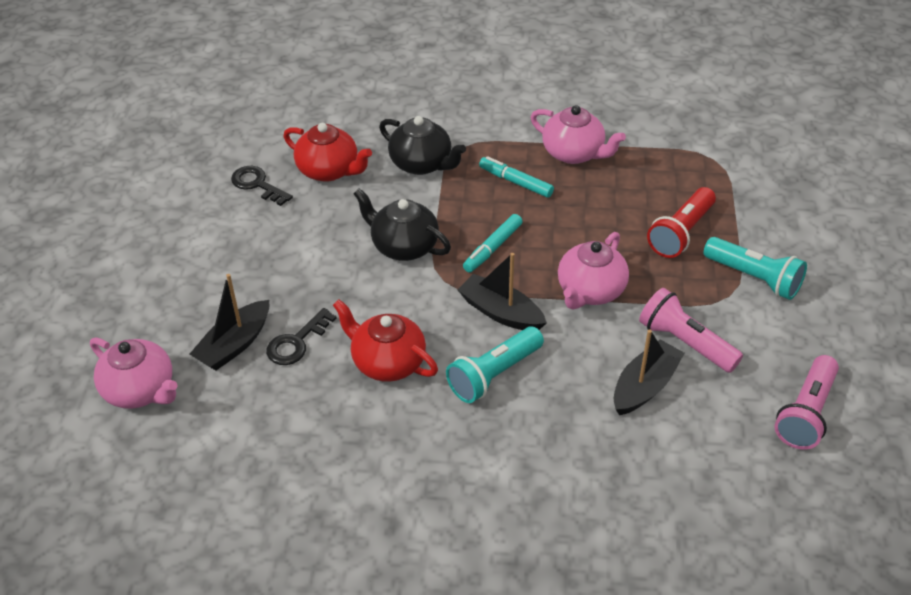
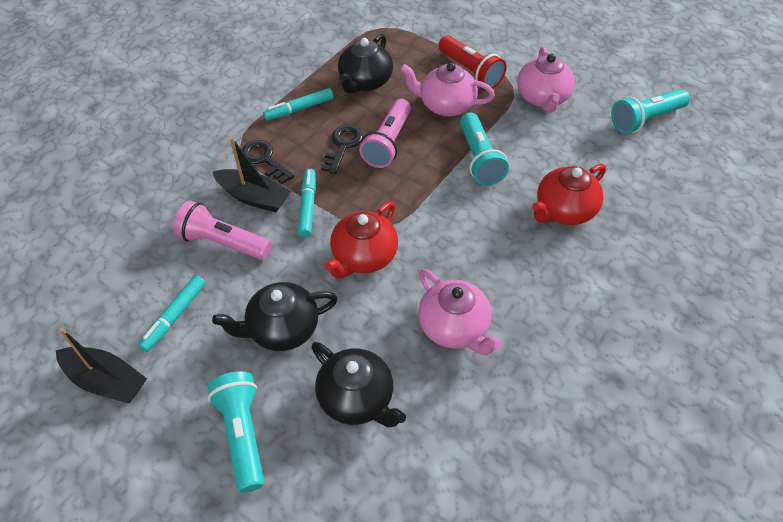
black boat: [190,274,269,370] [458,253,547,330] [614,329,685,415] = 3 -> [56,328,147,403] [213,137,291,212] = 2
black teapot: [353,188,451,261] [379,116,466,175] = 2 -> [212,282,338,351] [311,342,406,427] [338,34,393,94] = 3
turquoise flashlight: [446,327,544,403] [703,237,807,300] = 2 -> [208,371,264,493] [460,113,509,186] [611,89,690,134] = 3
turquoise marker: [463,214,523,273] [479,156,554,198] = 2 -> [138,275,206,352] [263,88,333,121] [298,169,316,237] = 3

